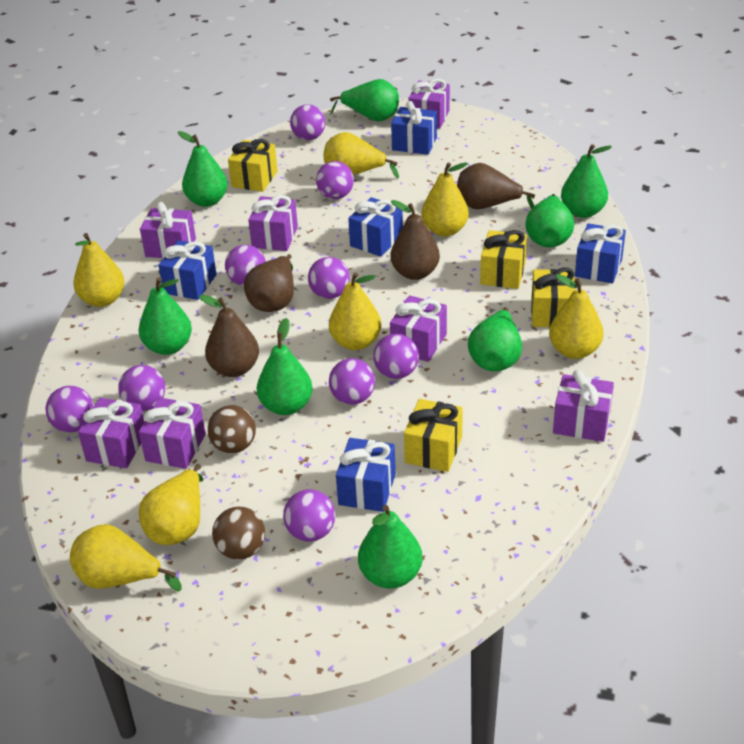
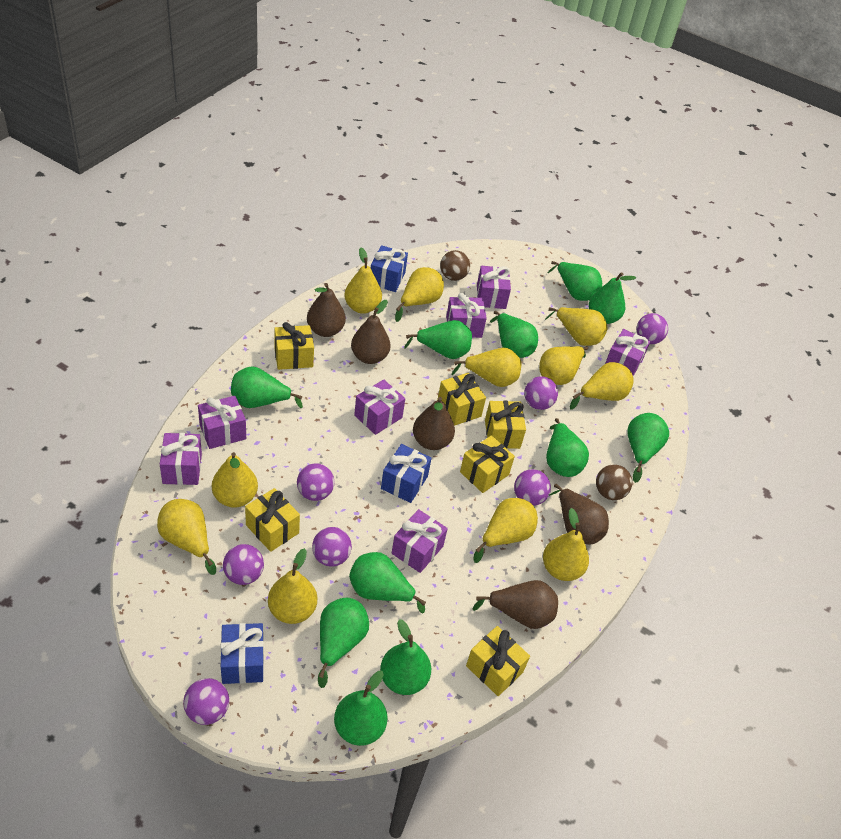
blue gift: [158,240,217,300] [336,438,396,512] [348,197,403,257] [391,101,437,155] [575,223,626,284] = 5 -> [221,623,264,684] [371,245,408,292] [381,444,432,503] = 3
brown pear: [199,295,259,377] [244,254,294,312] [390,200,440,280] [457,163,535,209] = 4 -> [307,283,346,337] [351,300,391,364] [413,397,455,450] [472,580,558,629] [549,484,609,544] = 5
green pear: [139,277,192,355] [178,131,228,207] [257,318,313,415] [330,79,399,122] [358,505,422,589] [468,307,522,371] [525,194,574,247] [561,144,612,218] = 8 -> [231,366,303,408] [318,598,369,688] [334,671,388,746] [349,552,426,613] [380,619,431,695] [404,320,472,359] [490,311,538,358] [546,418,589,477] [547,261,602,301] [589,272,636,324] [627,413,669,483] = 11
purple ball: [46,386,94,433] [118,365,165,411] [225,245,266,286] [283,489,335,542] [290,104,326,140] [308,257,350,299] [316,161,354,199] [329,358,375,405] [373,333,419,379] = 9 -> [184,678,229,725] [223,544,264,585] [297,463,334,501] [312,527,352,567] [514,469,551,506] [524,376,558,410] [636,313,668,344] = 7
yellow gift: [228,139,278,192] [404,399,463,472] [480,230,527,289] [531,267,575,327] = 4 -> [245,488,300,552] [274,322,314,370] [437,373,486,426] [460,435,515,493] [466,626,530,696] [485,401,526,449] = 6
yellow pear: [70,524,181,592] [74,233,124,307] [139,464,204,545] [324,132,399,178] [329,272,381,350] [422,162,469,237] [549,274,604,359] = 7 -> [157,499,216,575] [212,452,258,508] [268,548,317,624] [344,247,382,314] [395,267,444,322] [451,348,521,387] [473,498,538,563] [539,346,588,385] [543,508,589,581] [545,307,607,346] [570,362,634,410] = 11

